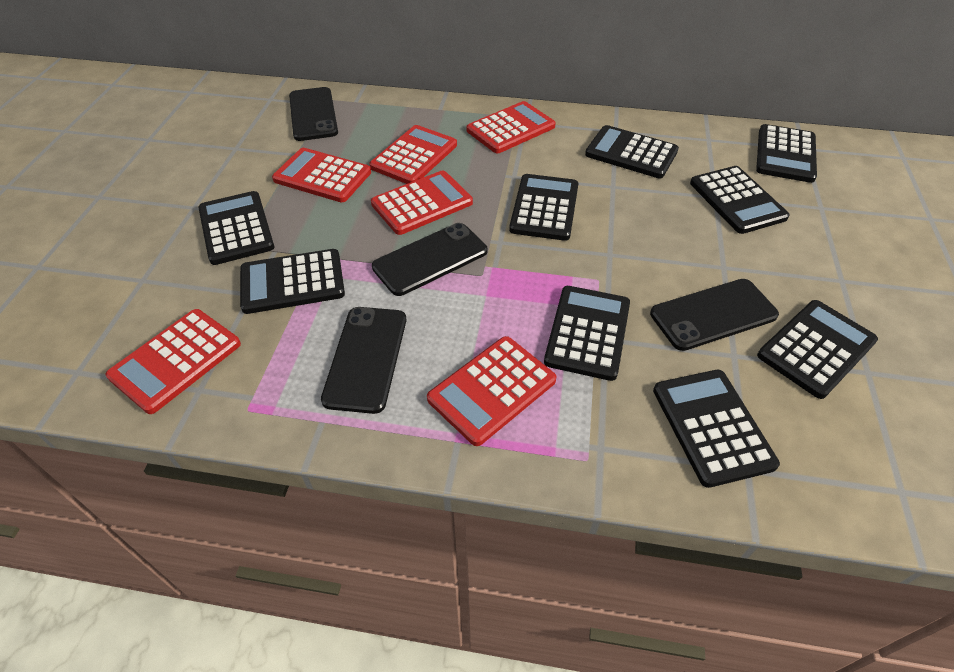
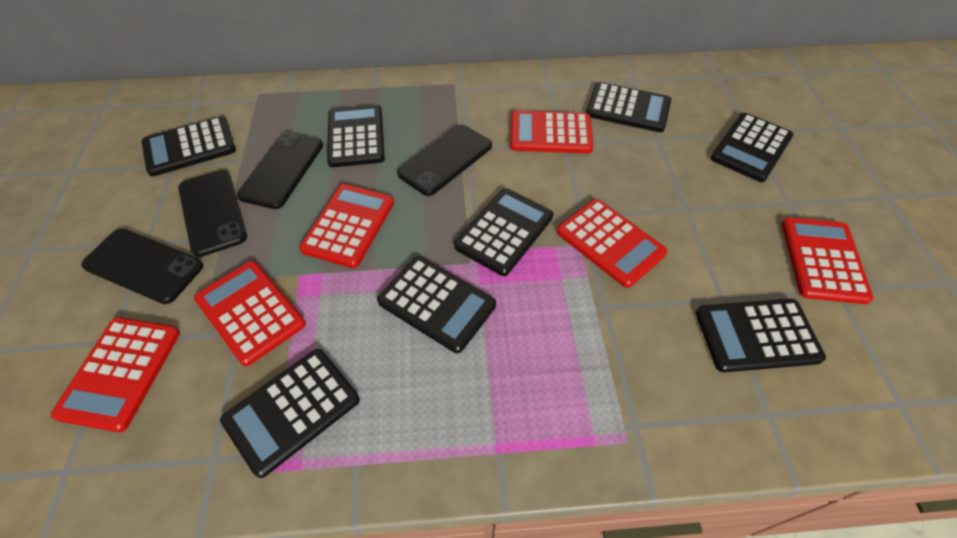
black calculator: [198,191,274,265] [240,249,345,314] [509,174,579,241] [544,286,630,381] [585,125,679,178] [653,370,780,488] [690,166,790,234] [756,124,817,183] [757,300,878,399] = 9 -> [141,116,236,177] [220,349,360,478] [327,105,385,167] [377,256,496,353] [454,189,553,276] [586,82,671,132] [696,299,826,372] [711,113,794,182] = 8

